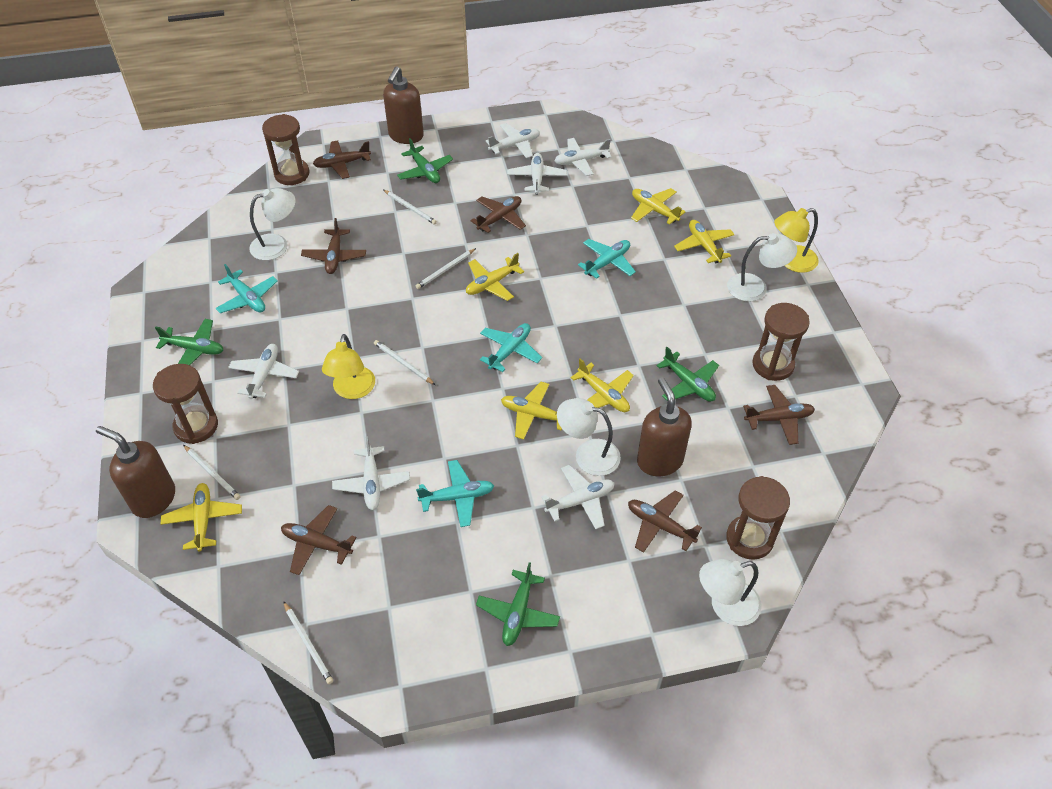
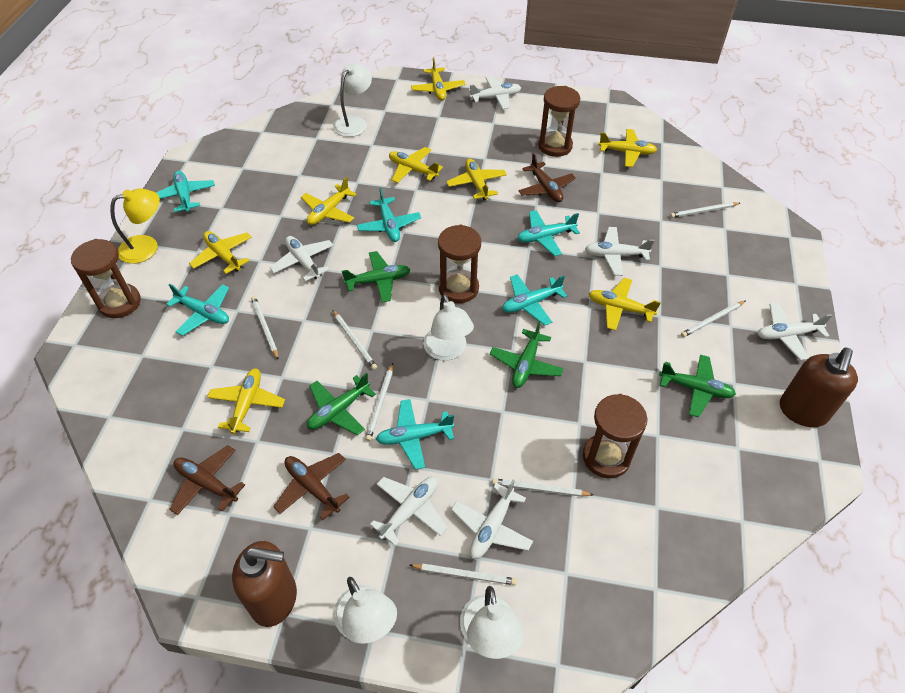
brown plane: [281,505,357,575] [301,218,366,274] [313,140,371,179] [470,196,526,233] [628,490,702,553] [743,385,815,445] = 6 -> [169,445,245,515] [273,453,350,520] [518,153,576,202] = 3
brown soap dispenser: [96,426,175,518] [383,66,424,144] [637,377,692,476] = 3 -> [232,541,297,627] [780,348,858,427] = 2
turquoise plane: [216,264,278,313] [416,460,494,527] [480,323,542,372] [578,239,636,279] = 4 -> [156,171,215,212] [166,284,229,336] [357,188,421,242] [376,399,454,470] [502,274,567,326] [517,210,580,256] = 6
white pencil: [183,445,241,500] [283,601,333,684] [374,340,435,385] [384,190,437,225] [416,248,476,289] = 5 -> [251,296,278,359] [333,310,377,370] [365,363,393,441] [410,564,517,585] [492,478,593,497] [670,202,740,218] [681,301,745,337] = 7
yellow lamp: [322,334,375,399] [774,208,819,273] = 2 -> [110,188,160,264] = 1
yellow plane: [161,483,242,552] [466,253,524,301] [501,382,562,440] [571,358,634,412] [631,188,685,225] [674,220,735,263] = 6 -> [189,231,252,274] [207,368,285,434] [301,177,356,225] [389,147,443,183] [411,57,465,101] [446,159,507,200] [589,278,661,331] [598,129,657,167] = 8

